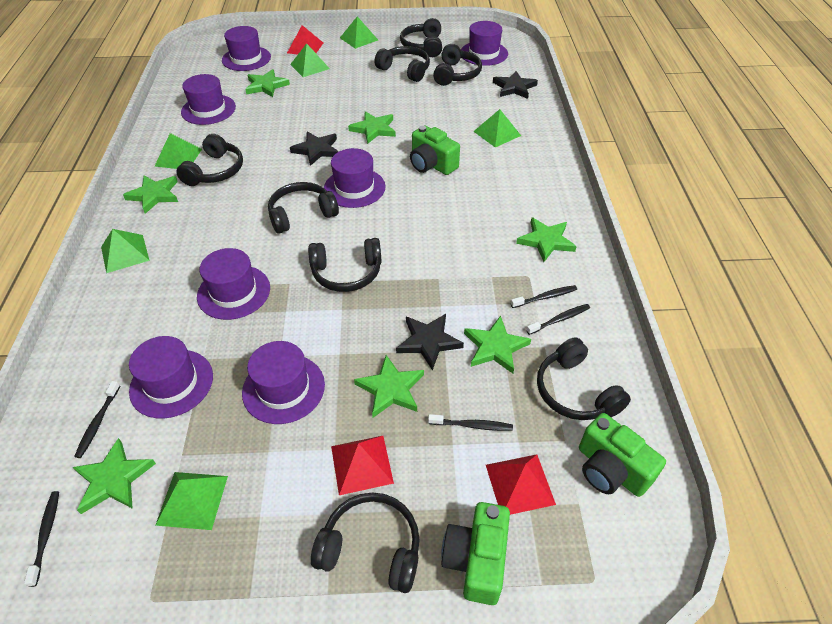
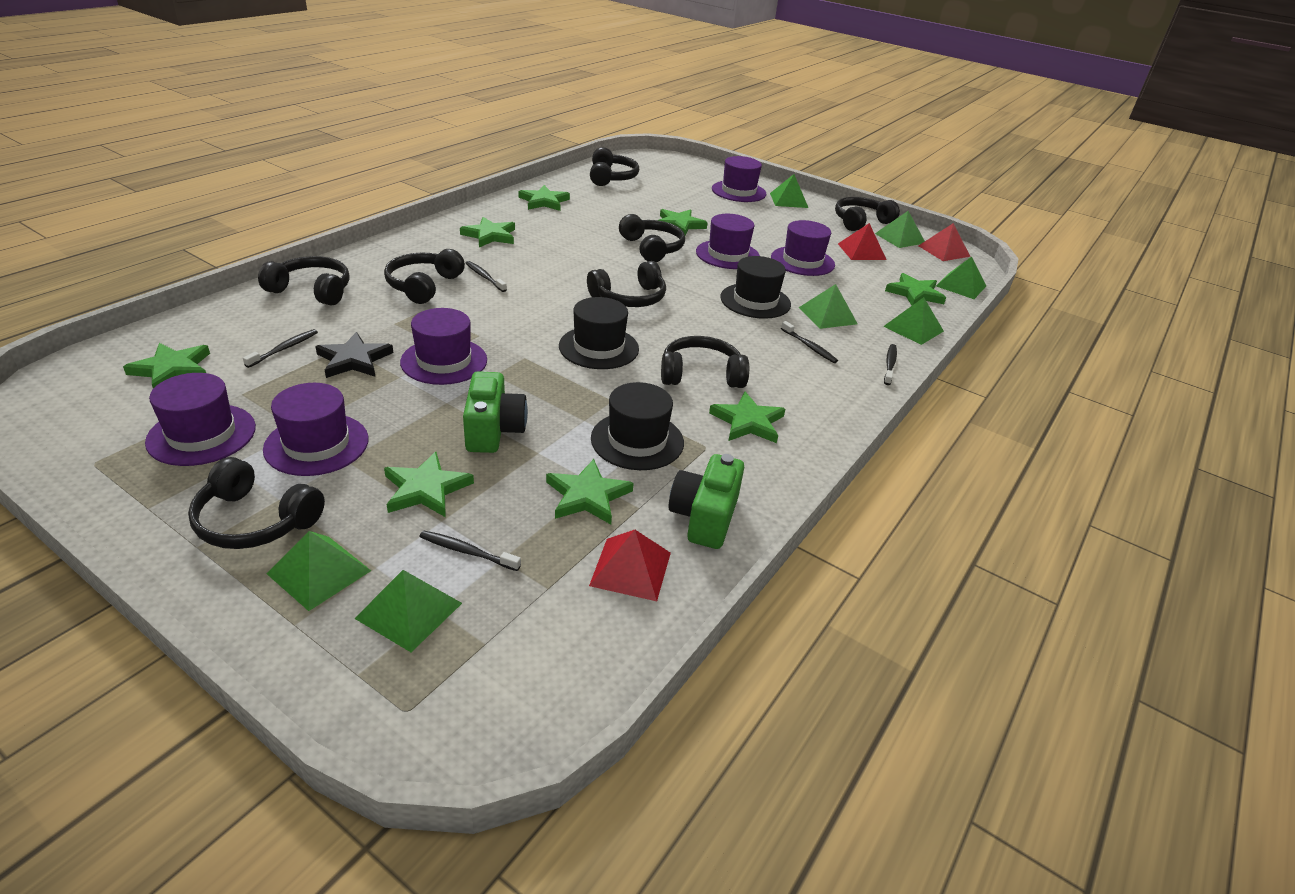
black hat: none = 0 -> [559,297,639,369] [591,382,684,470] [720,256,791,319] = 3
black star: [290,131,338,166] [396,314,464,371] [493,71,538,99] = 3 -> [315,332,393,378] = 1
green camera: [410,126,460,175] [441,502,510,605] [579,413,666,497] = 3 -> [463,371,528,453] [668,454,744,549] = 2
green pyramid: [101,229,150,273] [155,133,202,169] [155,472,228,530] [290,43,330,77] [340,16,378,49] [473,109,521,147] = 6 -> [266,531,371,611] [354,570,462,652] [770,174,808,208] [799,284,858,329] [875,211,925,248] [883,297,944,345] [936,256,986,299] = 7
green star: [73,438,156,514] [123,176,178,214] [245,69,290,97] [348,111,396,144] [354,355,424,418] [464,316,531,373] [516,217,577,262] = 7 -> [123,343,210,389] [384,452,474,517] [460,217,515,247] [518,185,570,211] [546,459,634,524] [658,209,708,235] [709,392,785,443] [885,273,946,305] = 8
purple hat: [129,336,213,419] [181,74,236,125] [197,248,270,320] [222,26,271,71] [242,341,325,424] [324,148,386,208] [461,21,508,66] = 7 -> [145,373,256,466] [263,383,369,476] [400,308,487,385] [696,214,760,269] [712,156,766,202] [771,220,835,276] = 6

